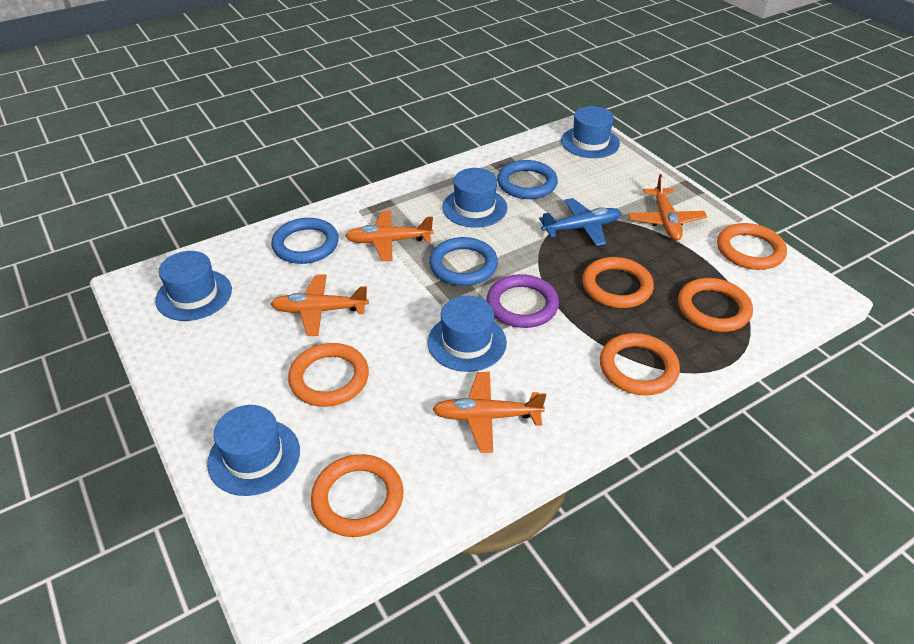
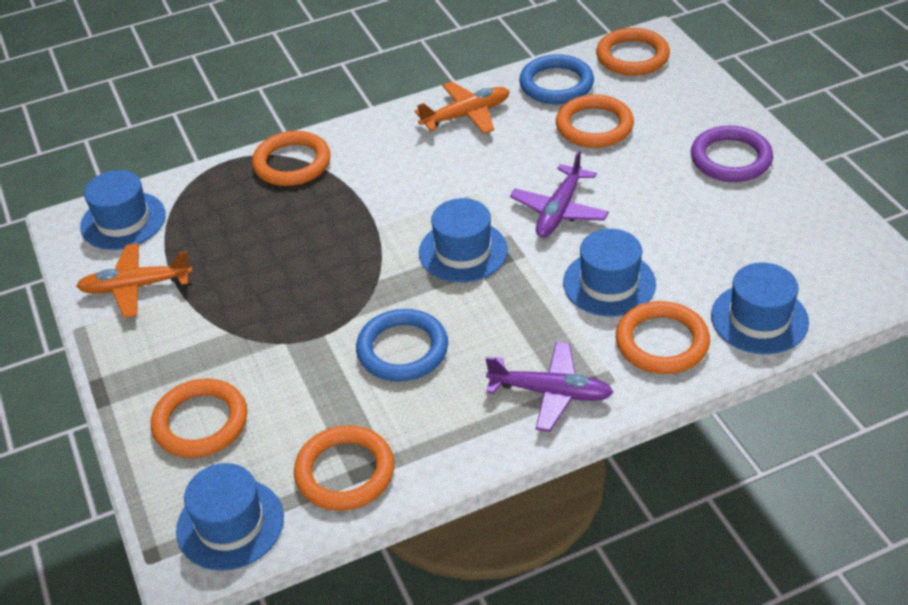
blue plane: [539,198,621,246] = 1 -> none = 0
blue ring: [271,218,339,264] [429,237,498,286] [497,160,558,199] = 3 -> [356,309,448,382] [519,54,594,104] = 2
orange plane: [271,274,369,336] [345,210,433,261] [432,372,546,453] [628,174,707,241] = 4 -> [76,243,193,318] [415,82,510,134] = 2
purple plane: none = 0 -> [485,342,614,432] [510,150,609,238] = 2

